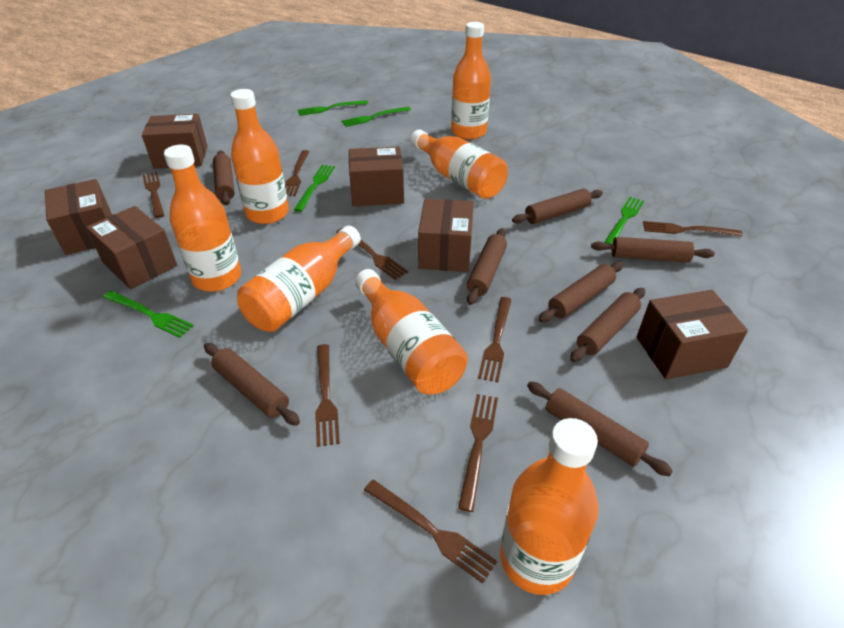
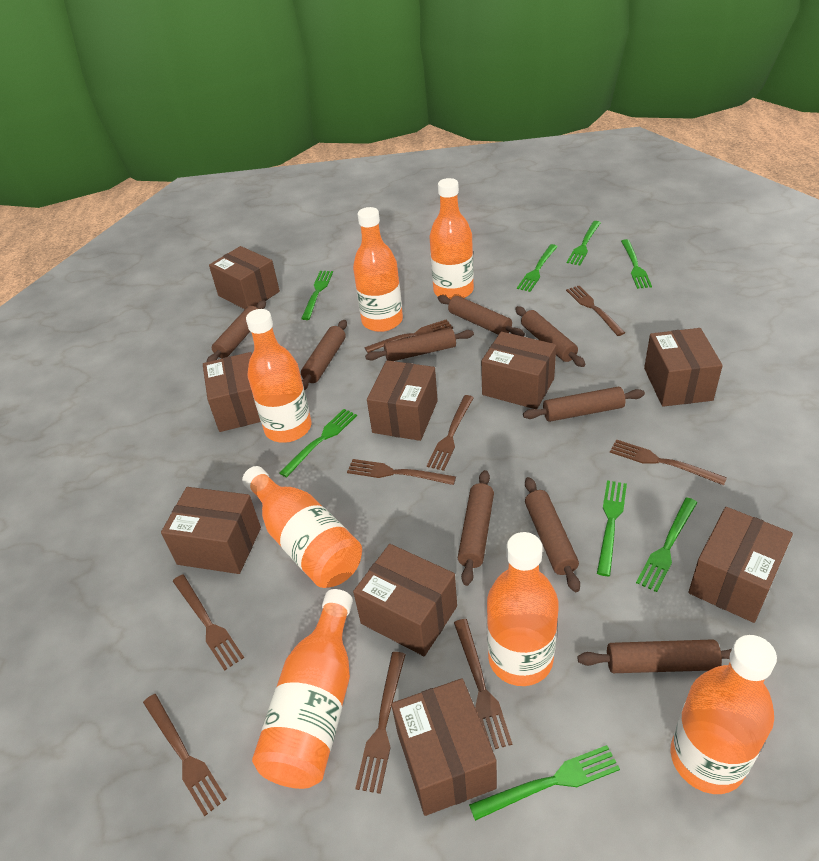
brown box: [45,179,112,255] [86,206,177,289] [142,114,208,169] [349,147,404,206] [418,199,474,272] [637,290,748,379] = 6 -> [161,487,261,574] [203,352,261,432] [209,246,280,309] [353,544,457,656] [367,360,438,441] [391,678,497,816] [481,332,556,409] [644,328,723,407] [688,507,793,623] = 9
brown fork: [143,172,164,218] [285,150,309,196] [315,344,340,447] [336,228,408,280] [364,479,497,584] [458,394,498,512] [478,297,512,382] [643,221,743,237] = 8 -> [143,694,227,816] [173,574,244,671] [347,459,456,485] [355,652,406,794] [364,319,453,353] [427,395,474,471] [454,619,512,749] [566,286,625,336] [610,439,727,486] = 9
brown rolling pin: [204,343,300,426] [213,151,235,205] [467,228,507,305] [512,189,603,224] [527,382,673,476] [539,262,623,322] [570,288,645,362] [591,237,715,263] = 8 -> [207,300,266,362] [301,320,347,390] [365,328,474,361] [438,295,525,337] [458,470,494,586] [515,306,586,367] [523,387,645,422] [525,477,580,592] [578,639,732,673] = 9
green fork: [103,291,194,338] [294,165,335,212] [298,100,368,116] [342,107,411,127] [604,197,644,244] = 5 -> [279,409,357,478] [301,271,333,320] [469,745,620,821] [517,244,558,292] [567,221,601,265] [597,481,627,576] [621,239,652,289] [636,497,698,592] = 8

